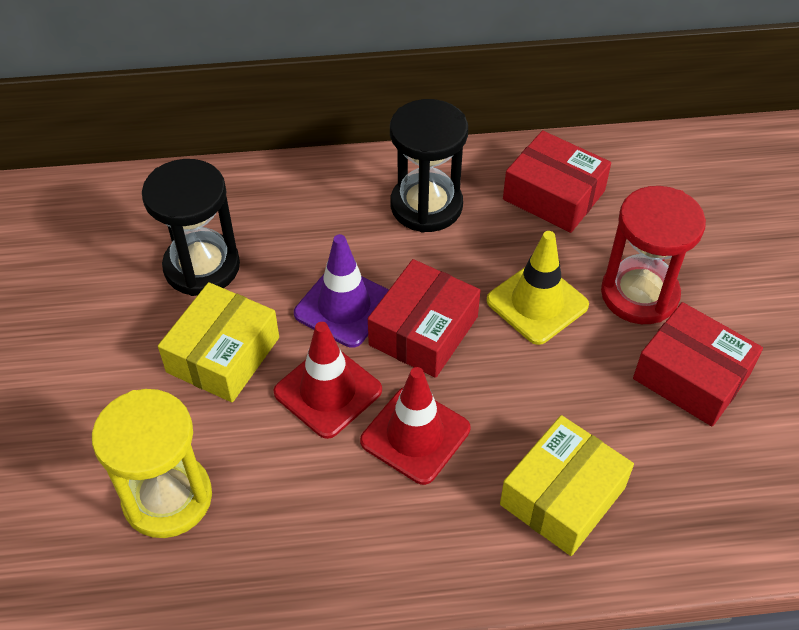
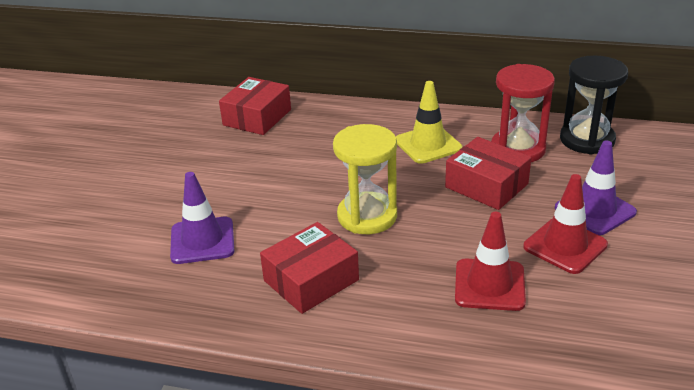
black hourglass: [142,159,240,296] [390,99,468,232] = 2 -> [560,56,628,154] = 1
purple traffic cone: [294,234,389,348] = 1 -> [170,172,235,264] [555,141,637,235] = 2
yellow box: [158,282,279,402] [500,415,634,556] = 2 -> none = 0

